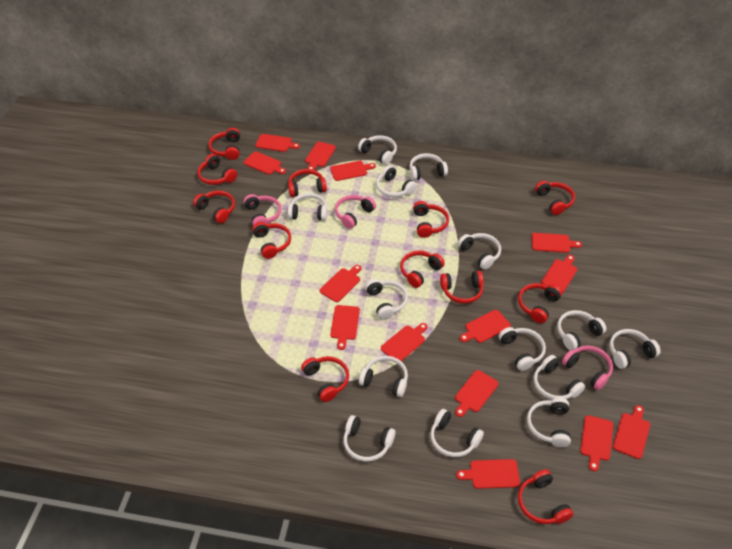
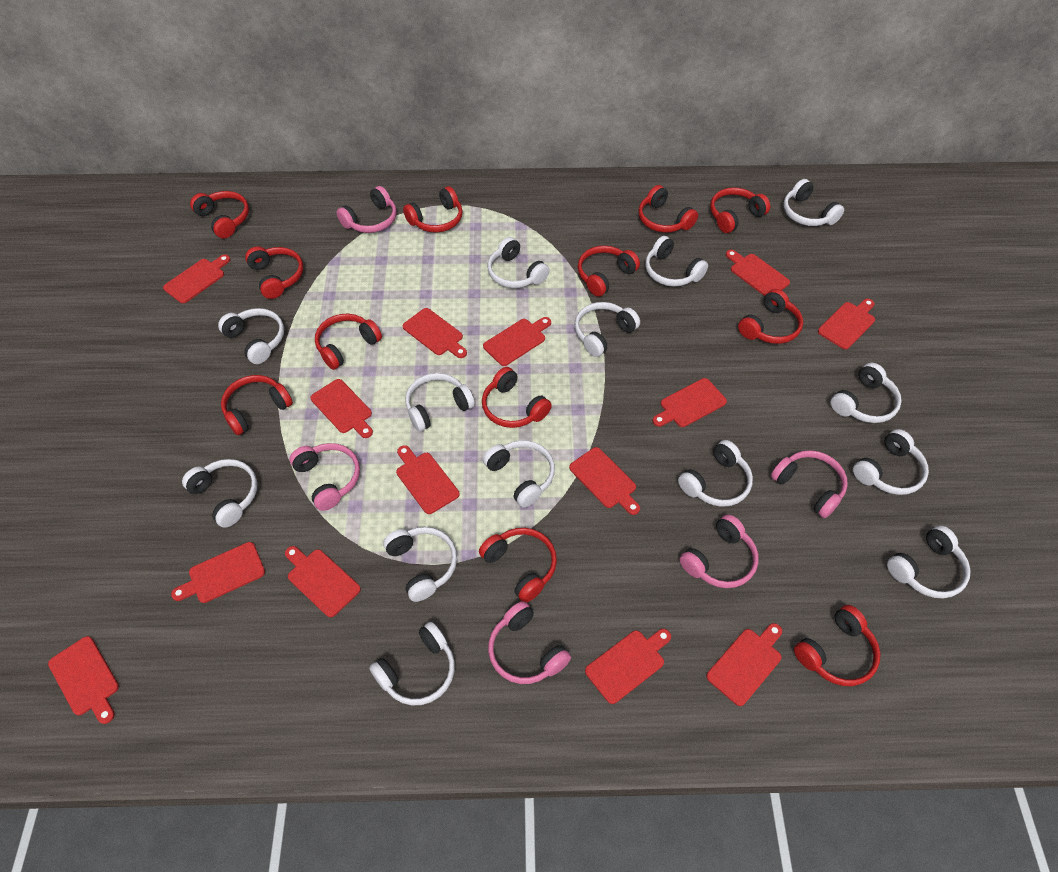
pink headphones: [244,194,282,226] [335,195,376,229] [562,346,613,390] = 3 -> [290,443,360,511] [336,186,396,233] [488,601,571,684] [679,514,759,588] [771,450,848,518] = 5

